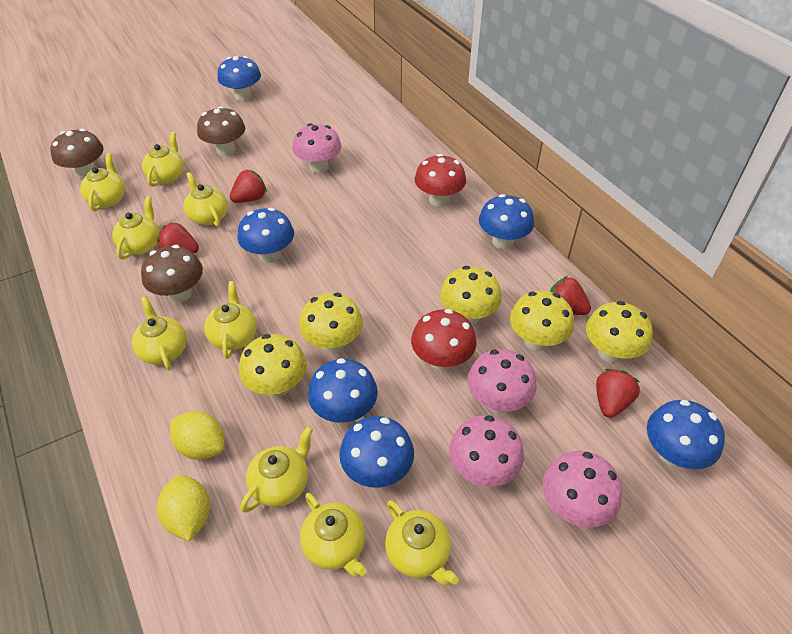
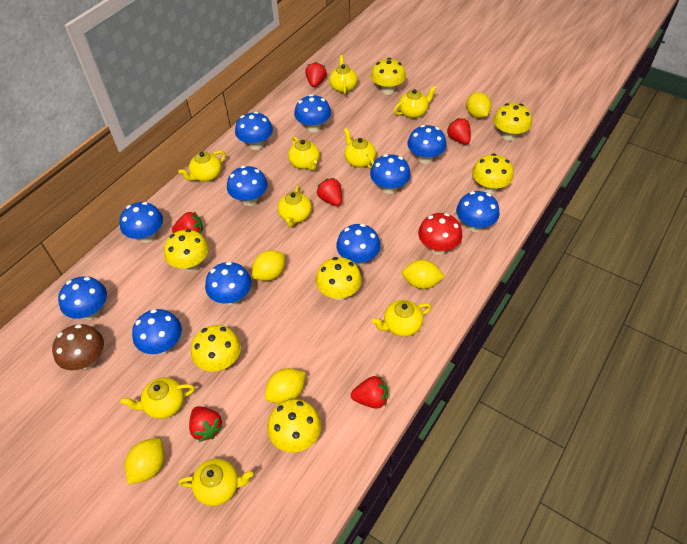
blue mushroom: [218,56,261,101] [238,208,294,263] [308,358,378,423] [339,416,414,488] [479,194,534,249] [647,400,725,469] = 6 -> [58,276,107,319] [119,202,163,243] [132,309,182,354] [205,262,252,305] [227,166,268,206] [235,112,273,150] [294,94,331,132] [336,224,381,266] [370,154,411,194] [408,125,447,164] [456,191,500,232] = 11
brown mushroom: [50,129,104,179] [141,245,203,303] [197,106,245,156] = 3 -> [52,324,104,371] = 1
pink mushroom: [292,123,341,173] [449,415,524,487] [467,349,537,413] [543,451,622,528] = 4 -> none = 0
red mushroom: [411,309,477,371] [415,154,466,207] = 2 -> [418,213,462,255] = 1
red strawberry: [157,222,199,254] [230,170,267,203] [550,276,591,315] [596,369,640,418] = 4 -> [172,212,203,234] [189,406,223,442] [305,62,327,87] [317,178,342,206] [351,376,388,409] [446,118,471,145] = 6
yellow lemon: [157,475,210,541] [170,411,225,460] = 2 -> [125,438,165,485] [252,250,285,281] [265,368,306,404] [402,260,445,289] [466,92,491,118] = 5
yellow mushroom: [239,334,307,397] [299,293,363,353] [440,266,502,325] [510,291,574,351] [586,301,653,363] = 5 -> [164,229,209,271] [191,325,241,372] [267,399,321,452] [316,257,362,300] [371,58,406,95] [472,153,514,194] [494,103,532,141] = 7

